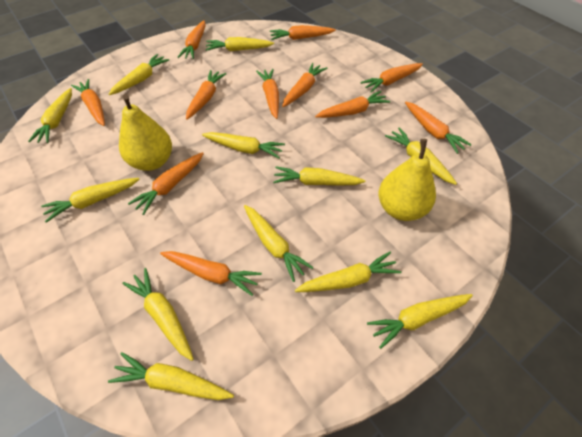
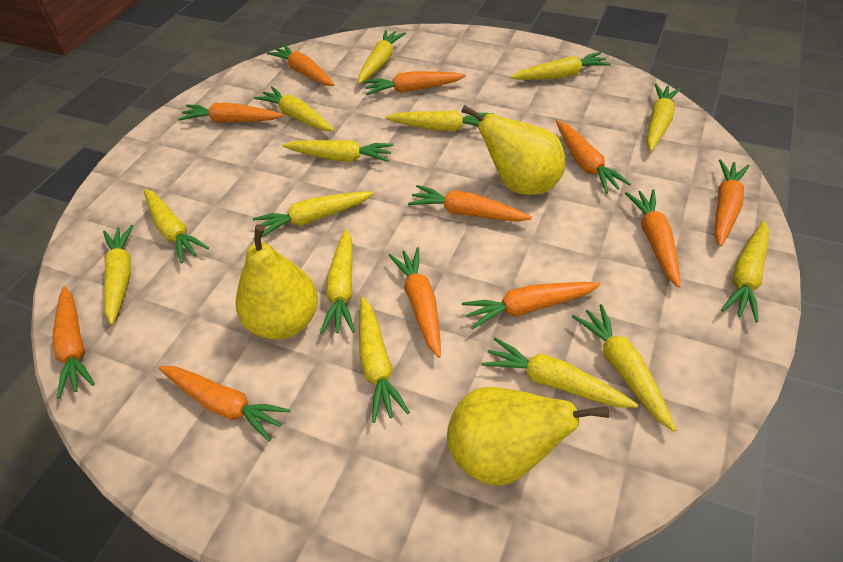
yellow carrot: [28,88,72,143] [41,178,139,223] [108,352,234,400] [109,54,169,95] [123,268,194,361] [202,132,285,158] [206,37,274,51] [244,205,314,282] [273,166,366,186] [295,252,401,292] [367,294,473,349] [385,128,457,185] = 12 -> [103,225,134,325] [144,189,209,263] [253,191,374,238] [254,86,334,131] [282,140,393,162] [320,229,355,334] [358,30,406,84] [359,297,410,423] [385,111,494,131] [482,337,638,408] [510,52,611,80] [572,304,676,432] [647,84,681,152] [721,220,769,322] = 14
yellow pear: [119,94,172,171] [379,139,436,221] = 2 -> [236,224,318,340] [447,387,609,486] [461,105,565,195] = 3

